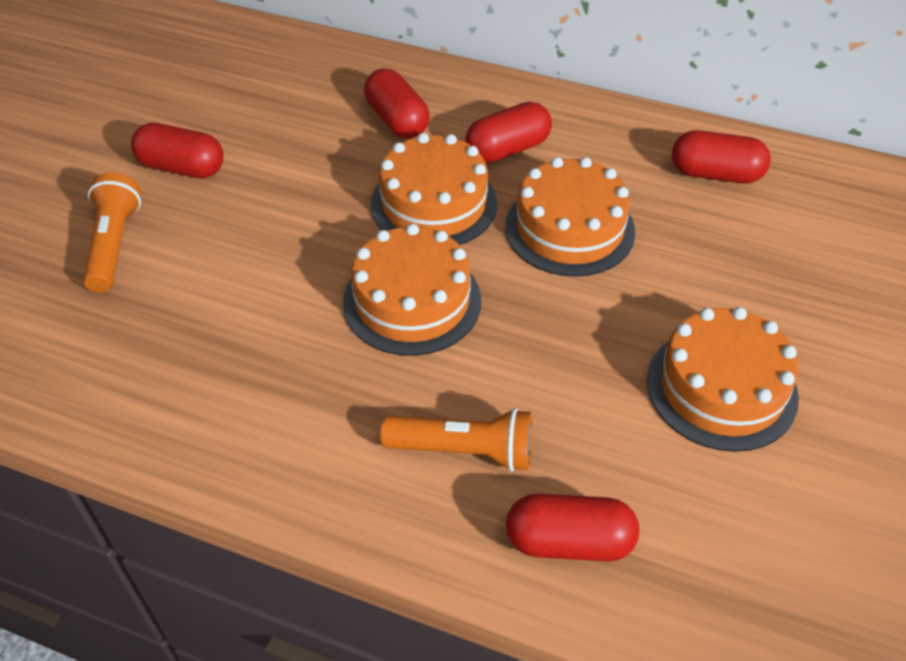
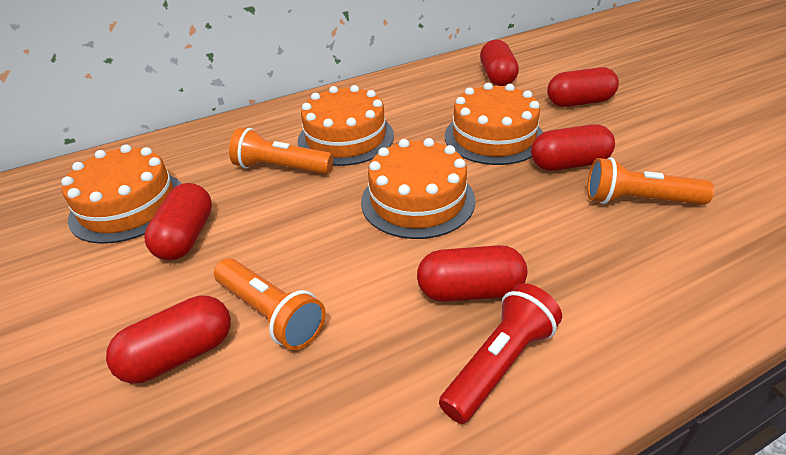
orange flashlight: [83,173,141,292] [380,408,533,472] = 2 -> [214,258,326,350] [229,128,333,174] [587,157,714,205] = 3
red capsule: [131,123,223,179] [364,68,430,139] [465,102,552,163] [506,494,639,562] [672,130,771,184] = 5 -> [106,296,231,384] [144,183,212,260] [417,245,527,302] [480,39,519,86] [531,124,615,171] [547,67,619,107] = 6
red flashlight: none = 0 -> [439,283,562,424] = 1

